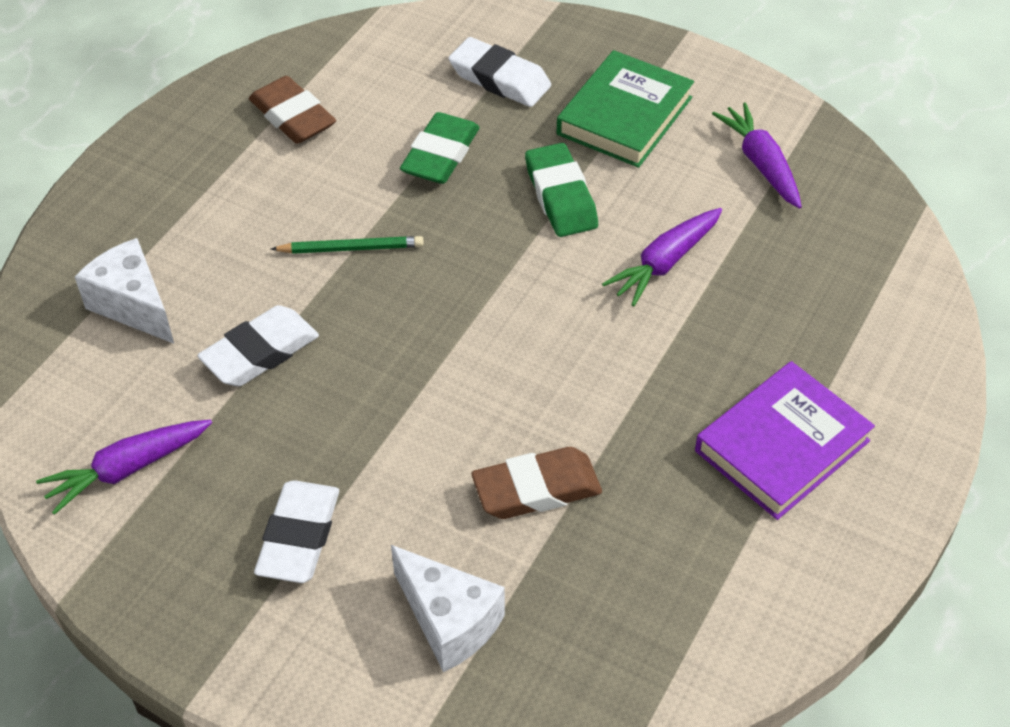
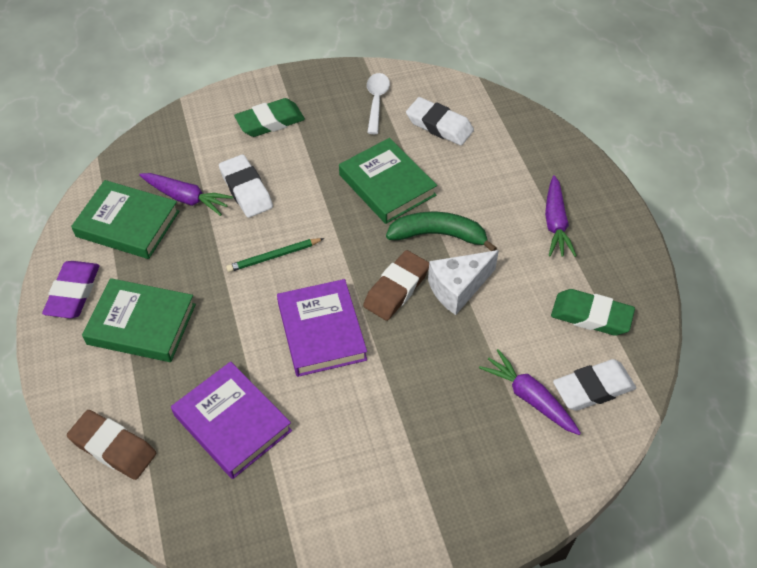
green banana: none = 0 -> [386,212,497,251] = 1
green book: [557,50,694,168] = 1 -> [71,180,179,259] [82,278,196,362] [339,138,437,224] = 3
purple book: [695,361,875,520] = 1 -> [171,361,292,479] [277,279,367,377] = 2
purple eraser: none = 0 -> [42,261,100,318] = 1
white cheese: [75,238,174,344] [391,545,505,672] = 2 -> [428,250,499,315] = 1
white spoon: none = 0 -> [367,73,390,134] = 1

